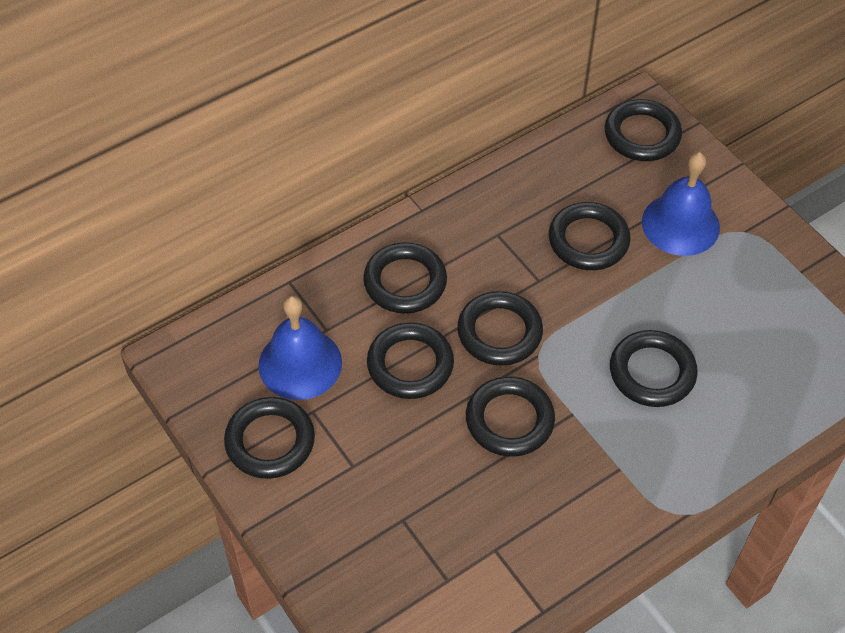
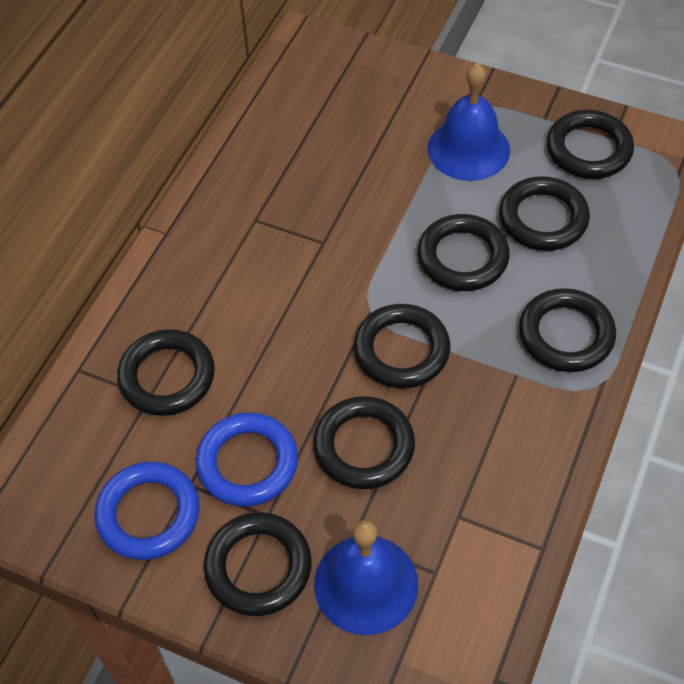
blue ring: none = 0 -> [95,462,200,560] [196,412,298,507] = 2

